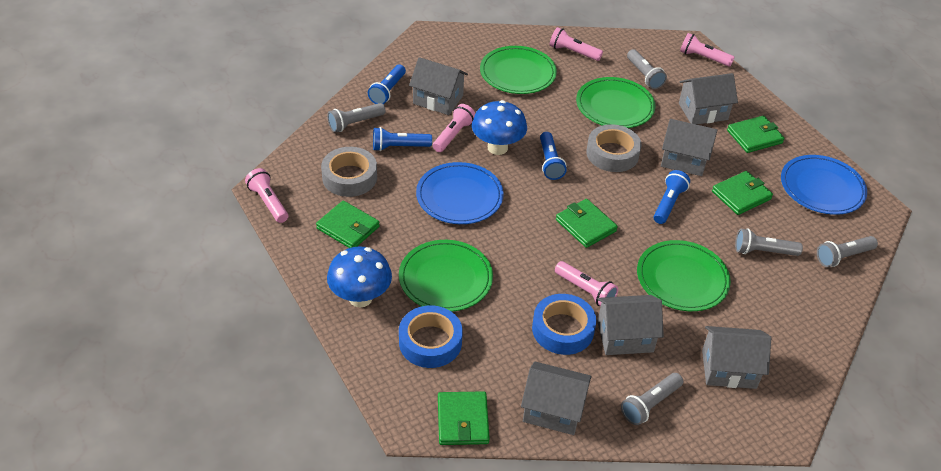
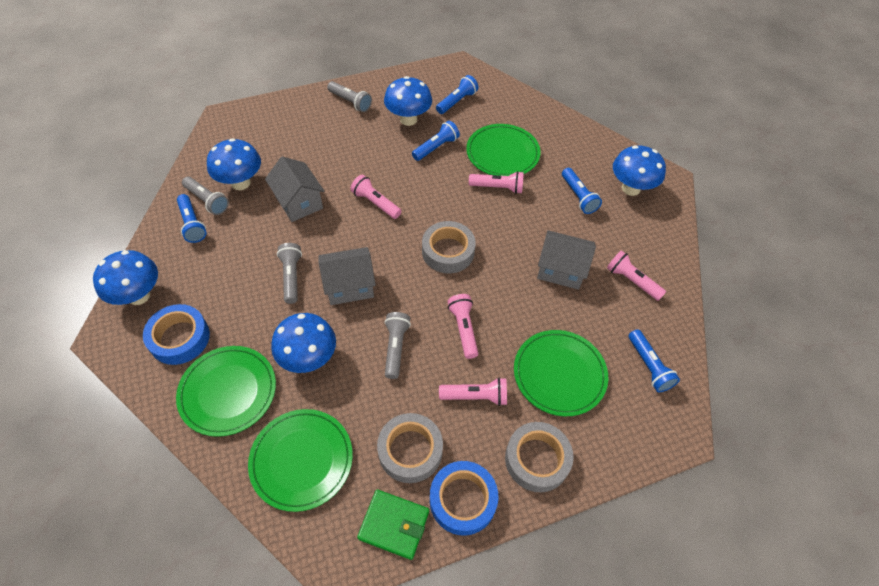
blue flashlight: [368,65,406,104] [373,127,432,151] [540,132,567,180] [653,170,690,224] = 4 -> [177,194,207,243] [412,121,460,161] [436,75,479,114] [562,168,602,214] [628,329,680,392] = 5
blue mushroom: [327,246,392,307] [472,100,527,155] = 2 -> [93,250,158,305] [207,138,261,190] [271,313,336,373] [384,76,432,126] [613,145,666,196] = 5
blue plate: [416,162,504,224] [781,155,867,215] = 2 -> none = 0
green wallet: [316,200,380,248] [438,391,490,445] [556,199,618,248] [712,171,773,215] [727,116,785,153] = 5 -> [357,490,429,560] = 1
grey flashlight: [327,103,385,133] [621,373,683,425] [627,49,667,89] [735,228,803,256] [817,236,878,267] = 5 -> [182,177,229,215] [277,243,302,304] [327,81,372,112] [384,312,411,379] = 4
grey house: [409,57,468,115] [521,361,592,435] [597,295,664,355] [661,119,717,176] [679,73,738,124] [702,326,771,389] = 6 -> [265,156,325,222] [318,247,376,305] [537,230,596,290] = 3
grey tape: [321,147,377,197] [586,124,642,172] = 2 -> [377,413,443,483] [422,221,476,273] [505,422,574,492] = 3

